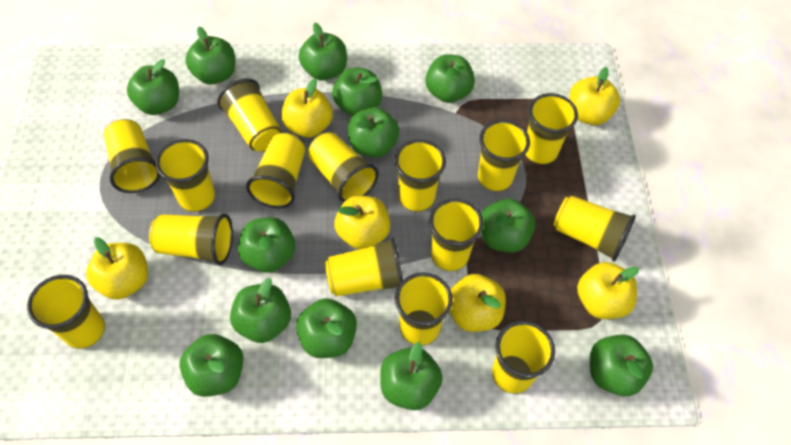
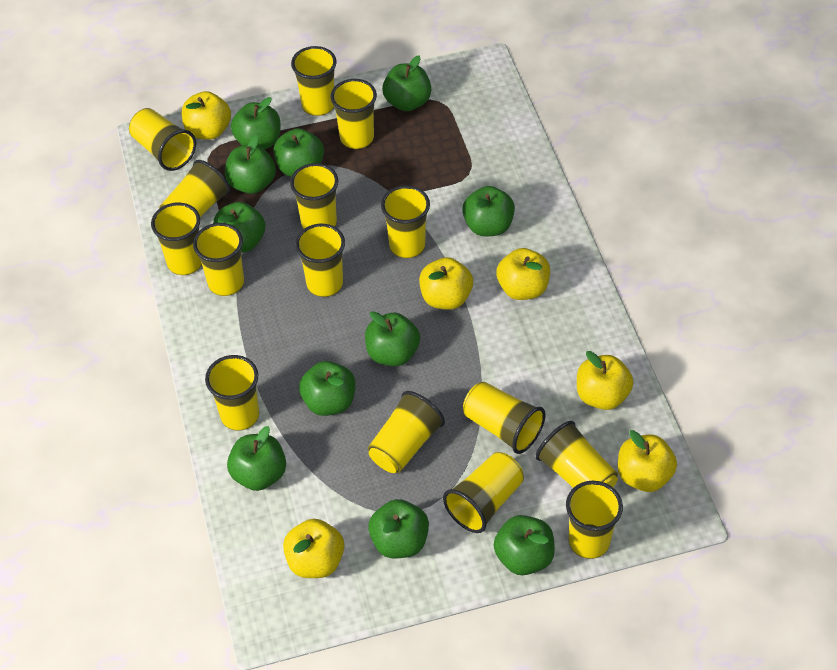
green apple: [127,59,179,115] [179,334,244,397] [185,27,235,84] [230,278,291,343] [238,217,296,273] [296,298,357,358] [299,23,347,80] [332,68,382,116] [348,107,399,157] [380,342,443,410] [425,54,475,103] [481,199,535,252] [590,334,653,396] = 13 -> [213,202,266,252] [225,135,276,194] [227,426,286,491] [231,97,280,149] [273,128,324,177] [299,361,356,416] [365,311,420,366] [368,499,429,559] [382,55,431,111] [462,186,515,236] [494,515,555,575] = 11

